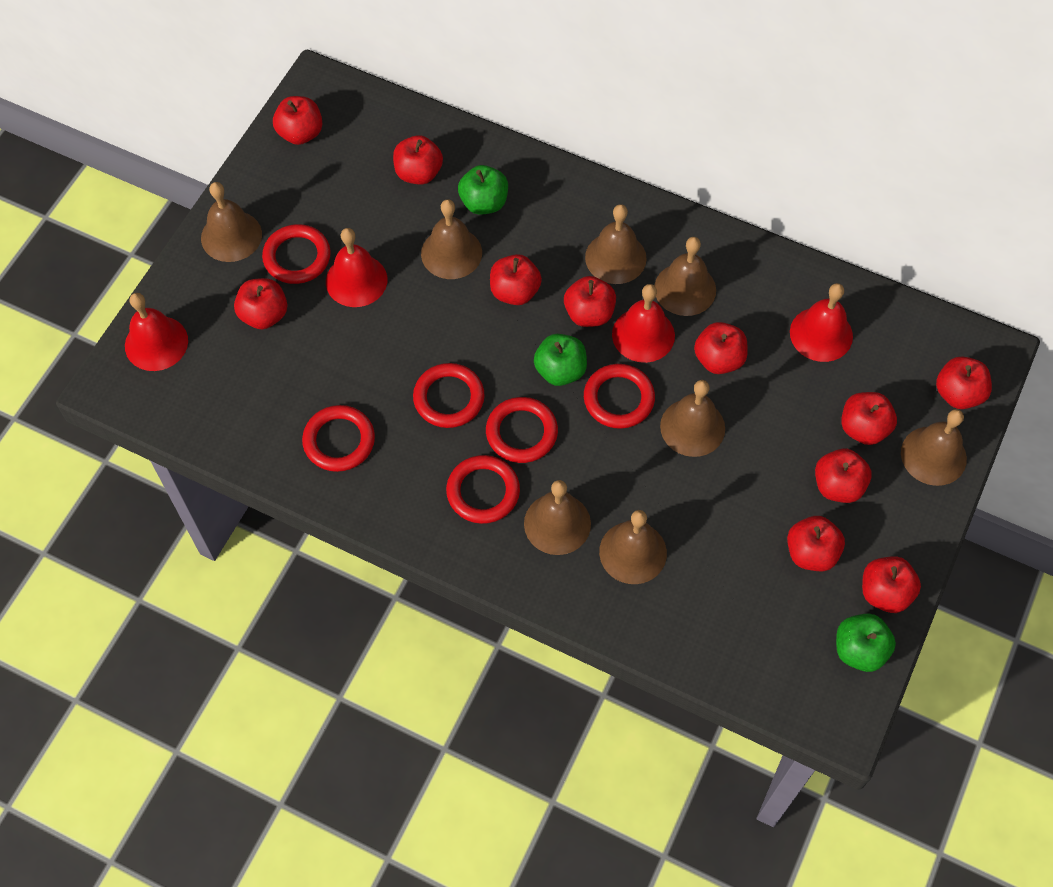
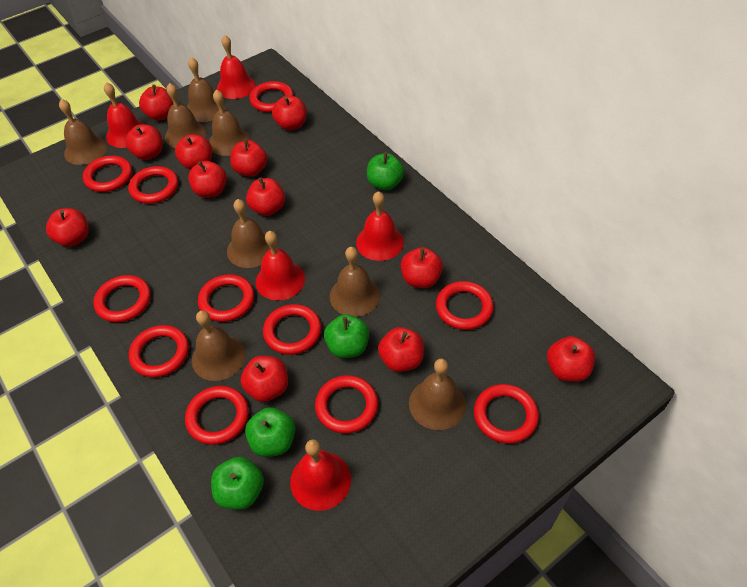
green apple: [458,165,508,215] [534,334,587,386] [836,613,896,672] = 3 -> [211,457,264,510] [245,407,295,457] [324,314,369,358] [367,152,404,190] = 4
red apple: [234,278,287,329] [273,96,322,145] [393,135,443,185] [490,254,542,305] [564,276,616,327] [694,322,748,374] [787,516,845,571] [815,449,872,503] [841,392,897,445] [862,556,921,613] [936,357,992,409] = 11 -> [46,208,89,247] [125,124,163,160] [139,85,173,121] [175,134,212,170] [188,161,227,198] [230,139,267,177] [241,356,288,402] [246,178,285,216] [272,95,307,130] [378,327,424,372] [401,247,443,288] [547,336,595,382] = 12
red bell: [125,293,188,371] [326,228,387,307] [612,284,675,363] [790,283,853,362] = 4 -> [104,82,145,148] [217,35,256,99] [256,231,305,300] [290,439,351,511] [356,191,404,261] = 5
red ring: [262,224,331,284] [302,405,375,472] [413,363,485,428] [446,455,520,524] [486,397,558,463] [584,364,655,429] = 6 -> [83,156,132,192] [93,275,151,322] [128,166,178,204] [129,325,189,378] [185,386,249,445] [198,274,254,322] [250,81,294,112] [263,304,321,355] [315,375,378,434] [436,281,494,330] [474,384,539,444] = 11

